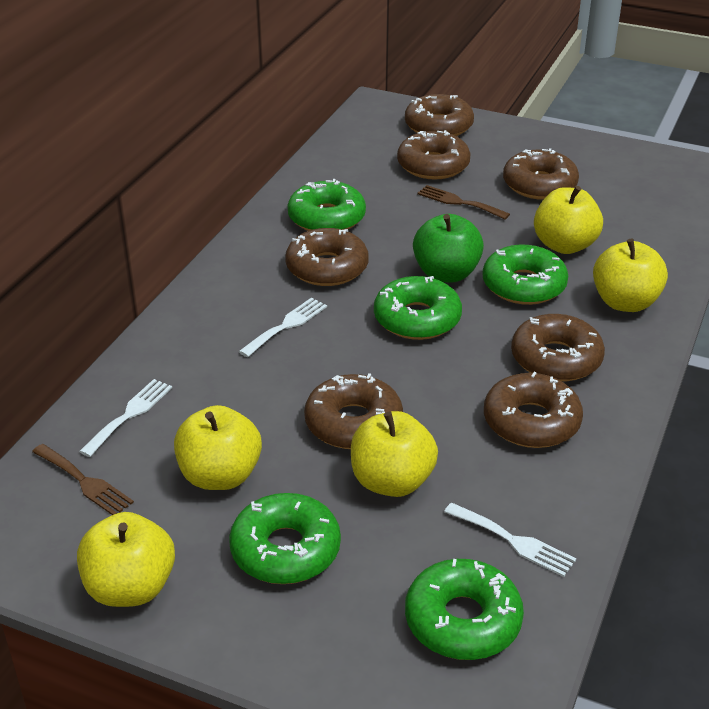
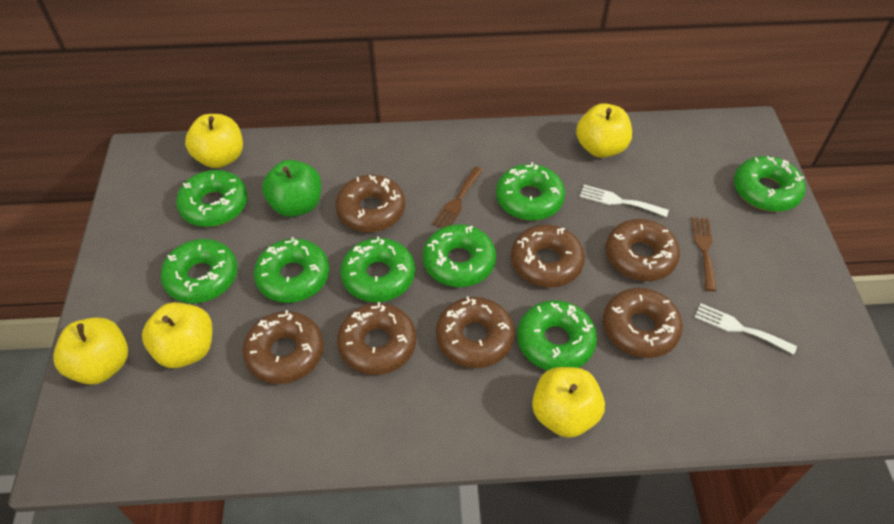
green donut: [229,493,341,584] [288,179,366,231] [374,276,462,340] [405,559,524,660] [483,245,568,305] = 5 -> [160,239,238,303] [176,170,248,227] [254,237,329,303] [340,237,415,302] [423,224,496,287] [496,162,565,220] [517,300,597,370] [734,156,806,212] = 8
white fork: [79,379,172,457] [239,298,327,357] [444,502,576,577] = 3 -> [580,185,669,217] [694,303,797,355] = 2

